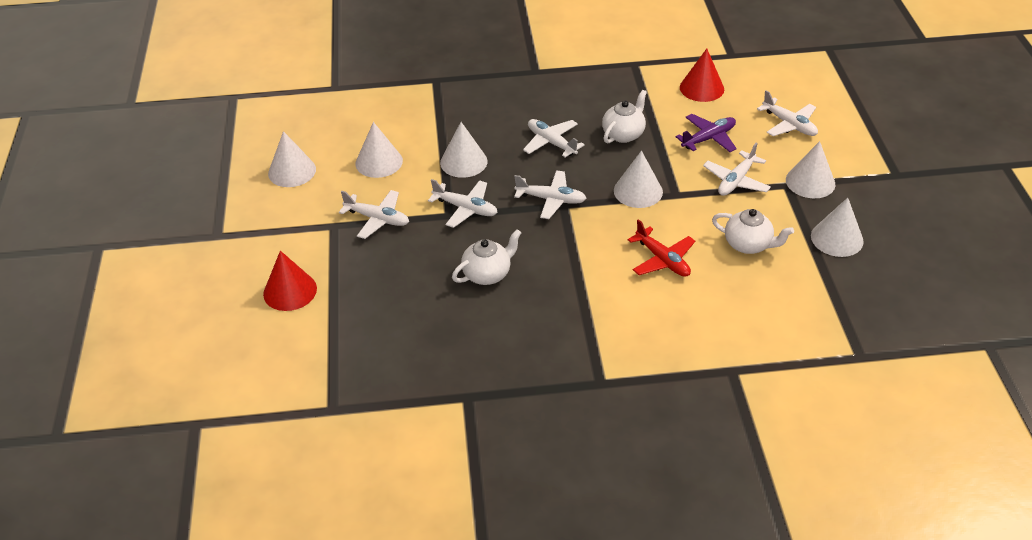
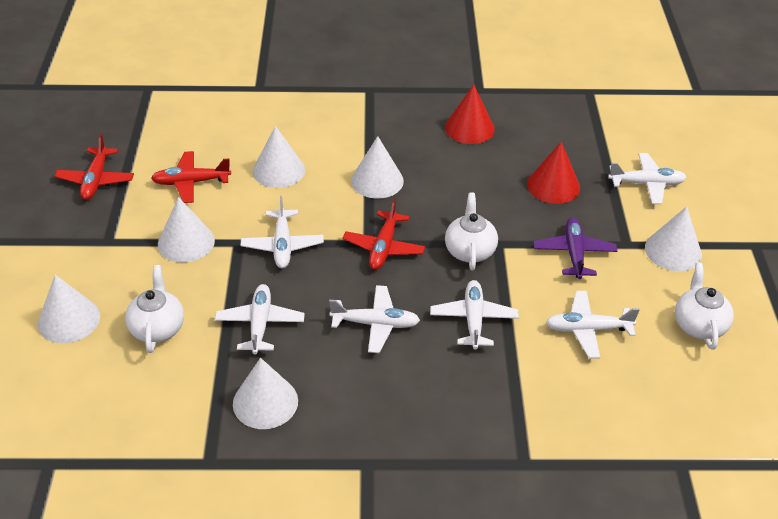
red plane: [628,219,695,277] = 1 -> [54,134,134,200] [151,151,231,203] [343,199,425,270] = 3

